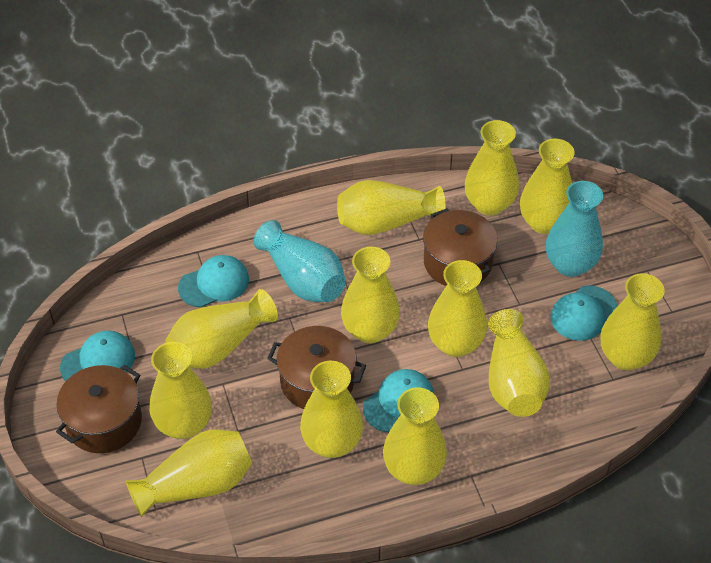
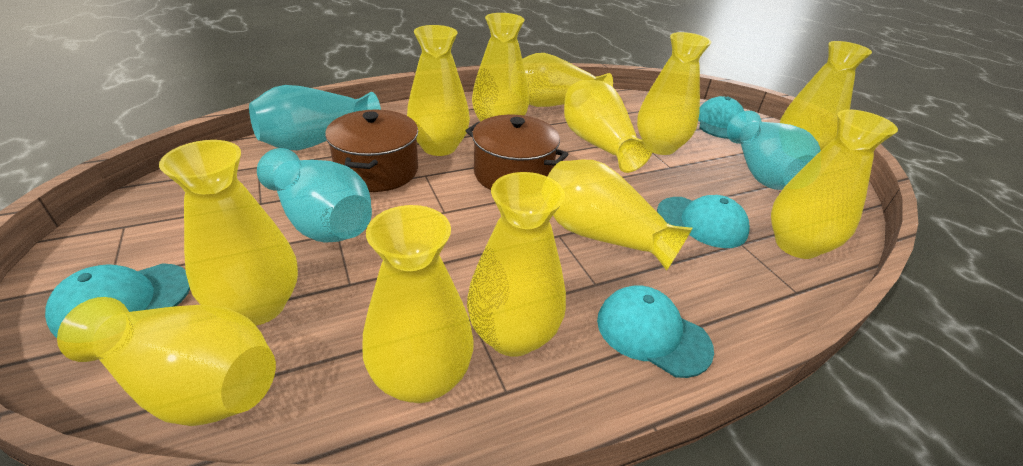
brown pot: [56,365,142,453] [267,326,366,409] [423,208,497,286] = 3 -> [325,109,418,192] [466,115,569,190] = 2
turquoise vase: [253,220,346,302] [546,181,603,277] = 2 -> [249,85,381,150] [257,148,372,243] [727,111,821,190] = 3

